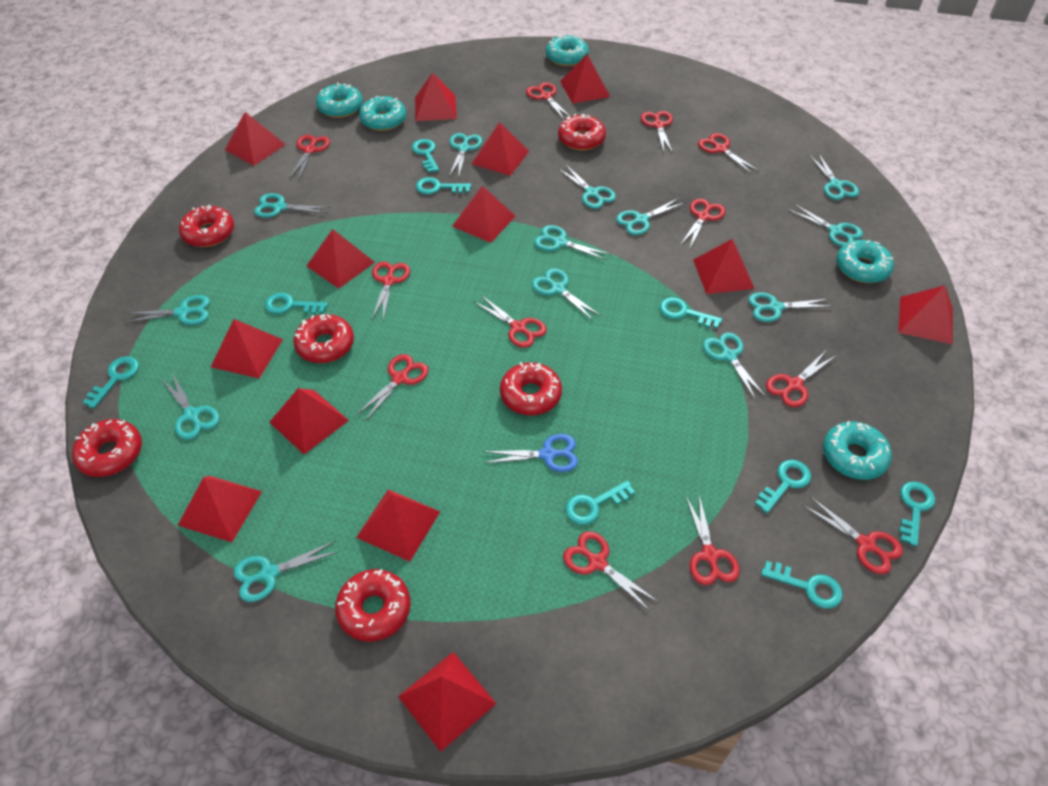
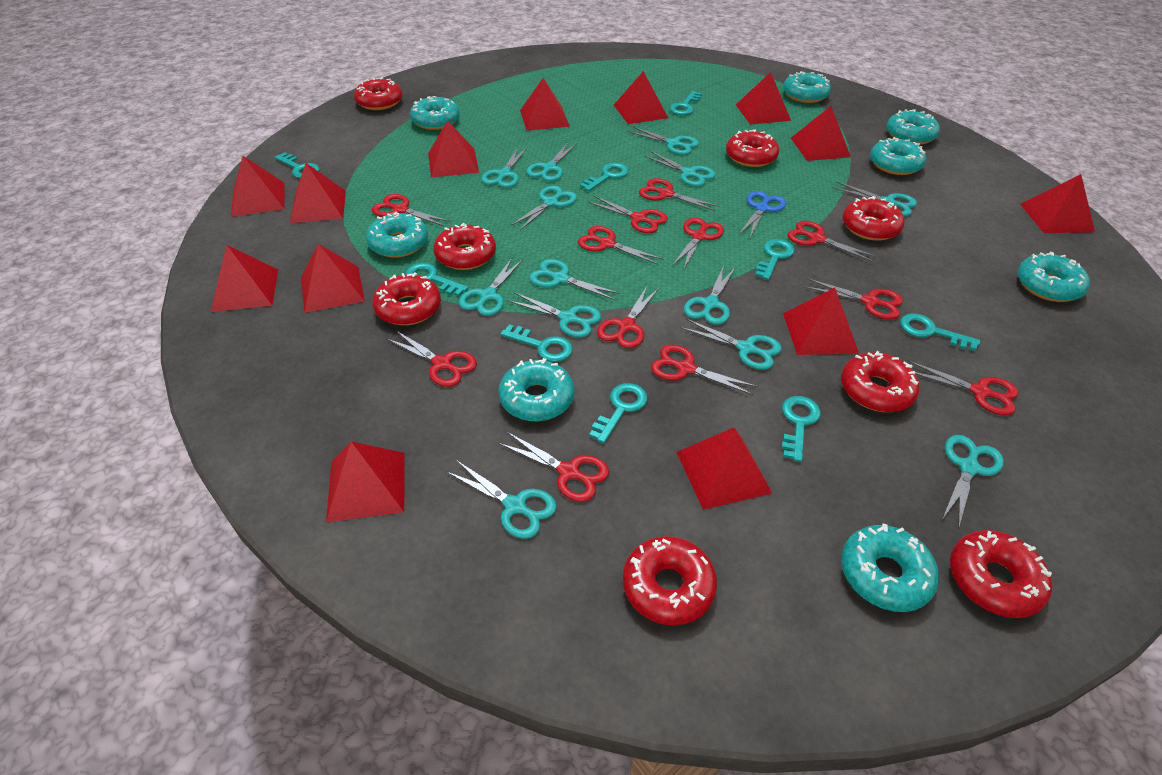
red donut: [72,419,142,477] [179,205,234,247] [293,314,354,363] [335,569,411,642] [500,362,562,415] [558,114,606,151] = 6 -> [354,77,402,110] [372,272,441,325] [433,223,496,270] [623,536,717,626] [726,129,779,167] [841,351,920,412] [842,196,905,241] [950,530,1052,618] = 8
turquoise donut: [316,82,363,118] [359,96,406,131] [546,35,589,66] [823,421,892,480] [836,240,894,283] = 5 -> [366,212,428,258] [410,96,460,130] [498,358,574,421] [783,71,831,103] [841,524,939,612] [870,137,926,175] [887,109,940,145] [1017,252,1090,302] = 8

